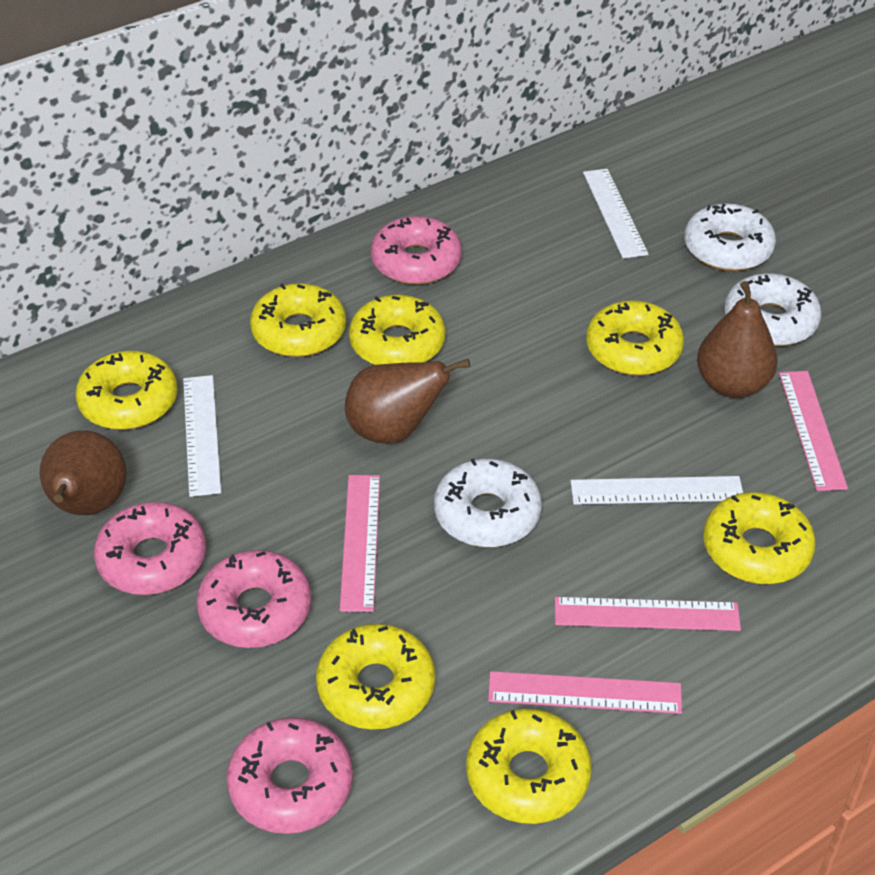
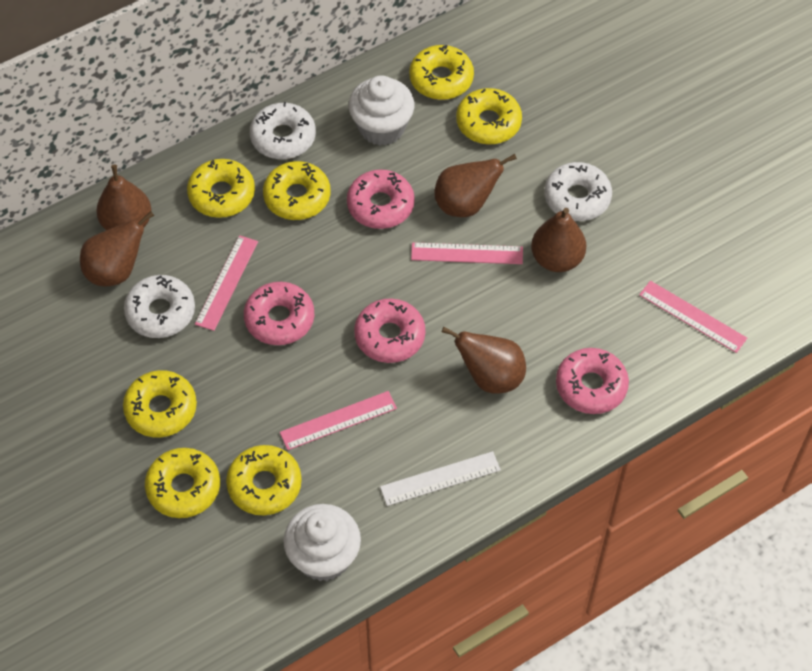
brown pear: [40,430,127,515] [345,359,470,444] [697,281,778,398] = 3 -> [80,211,154,287] [96,164,151,230] [434,154,517,217] [442,327,526,394] [531,208,586,272] = 5
white cupcake: none = 0 -> [283,504,361,581] [348,75,414,146] = 2
white ruler: [183,375,221,497] [571,476,743,505] [583,169,648,258] = 3 -> [380,451,501,506] = 1

